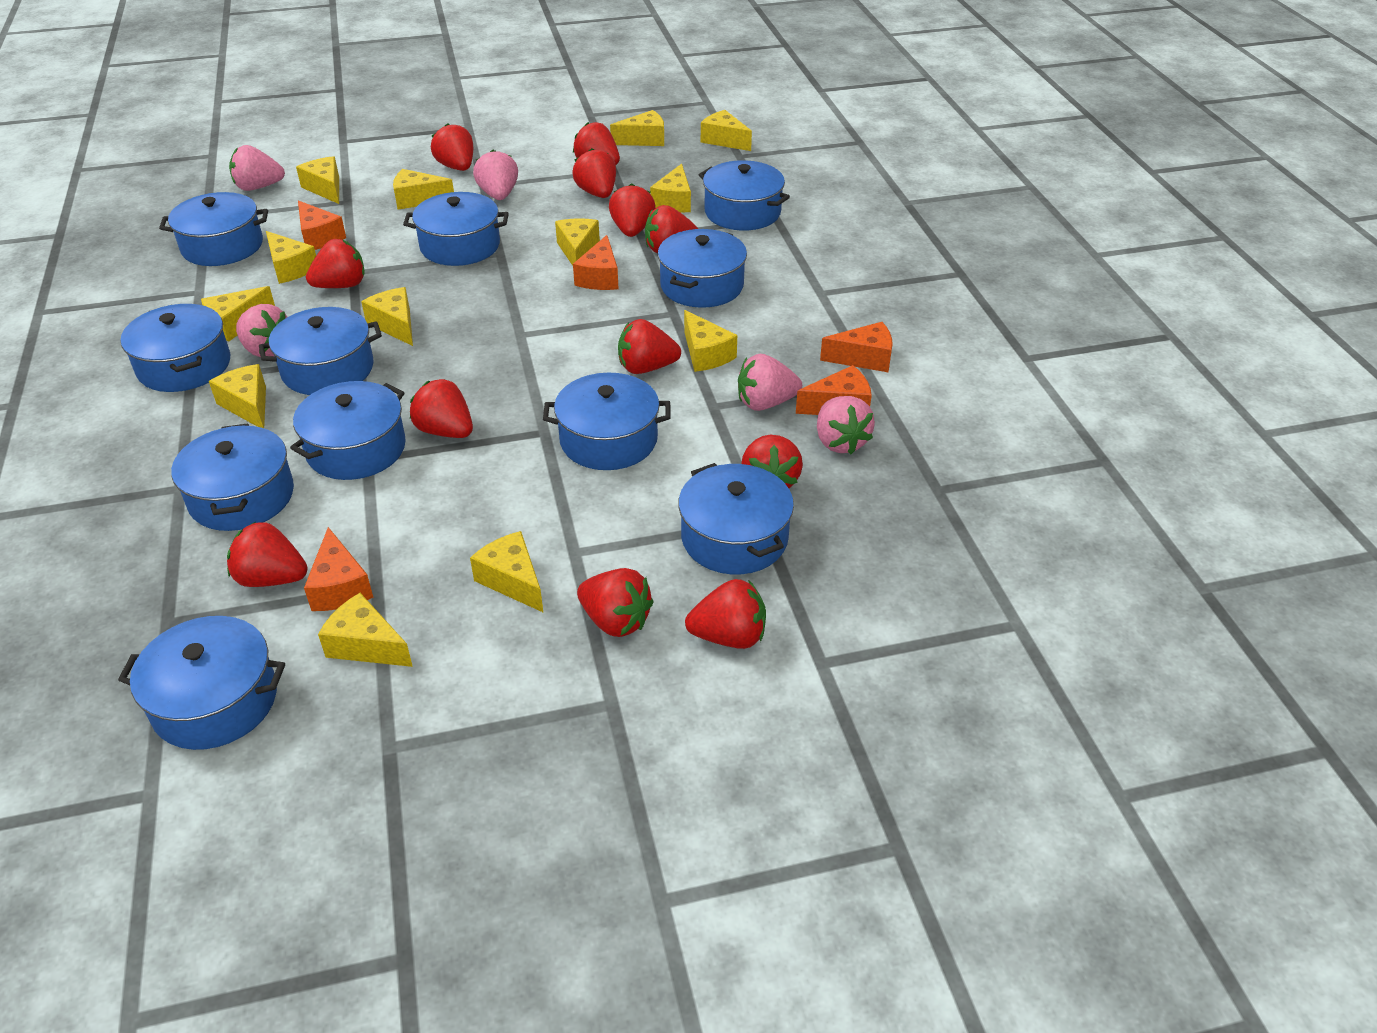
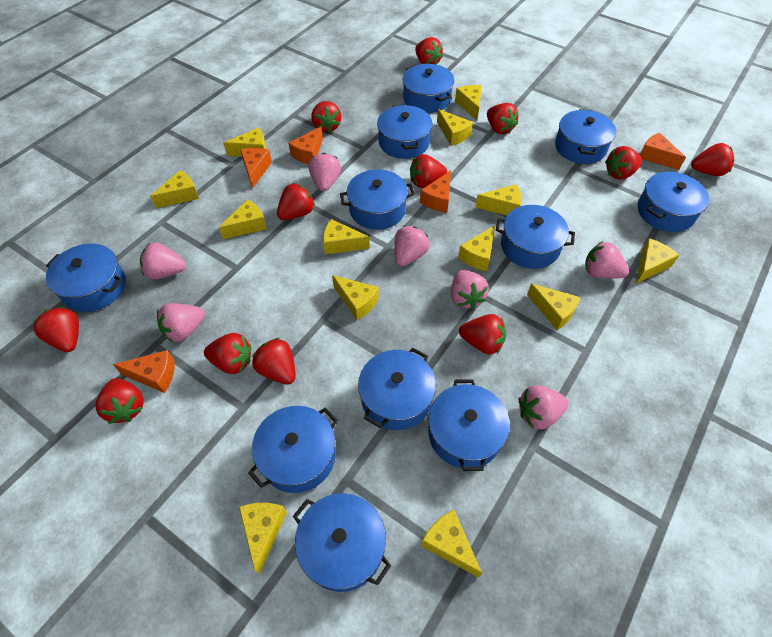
pink strawberry: [229,145,285,191] [236,304,287,357] [473,150,518,200] [738,354,802,411] [817,396,875,454] = 5 -> [140,242,186,279] [157,303,205,342] [309,153,341,192] [394,226,429,267] [451,270,489,310] [519,385,569,429] [585,241,629,279] = 7

